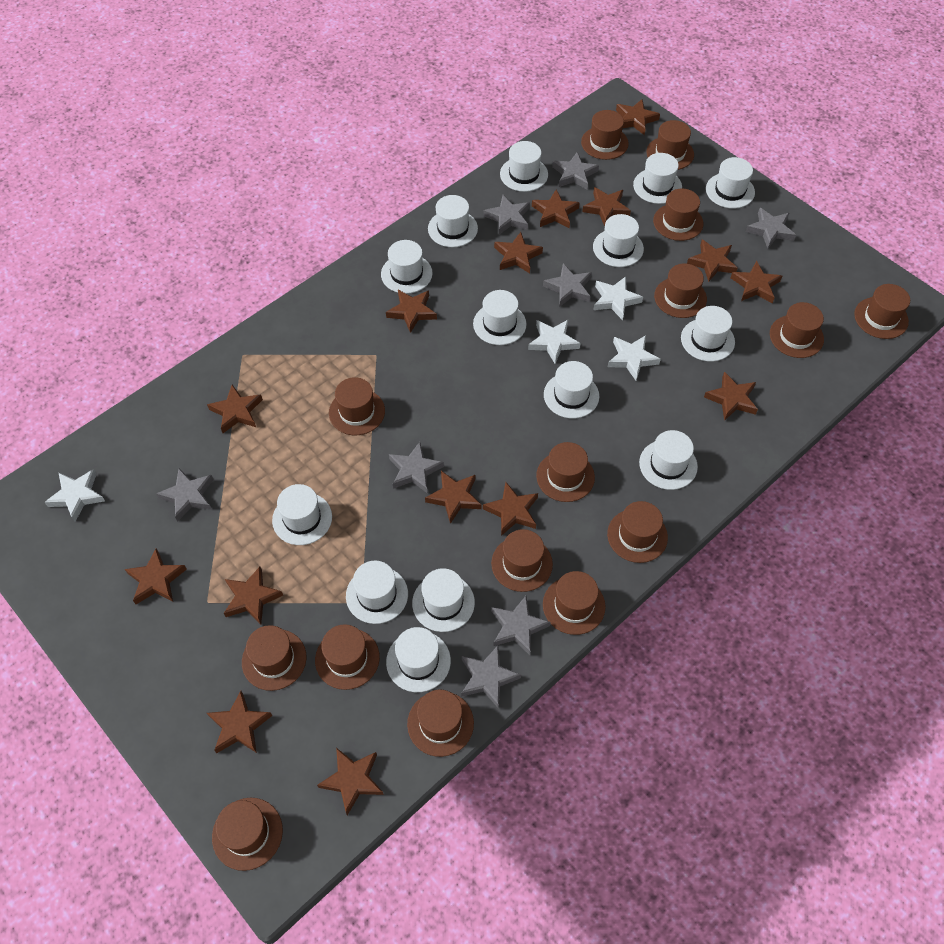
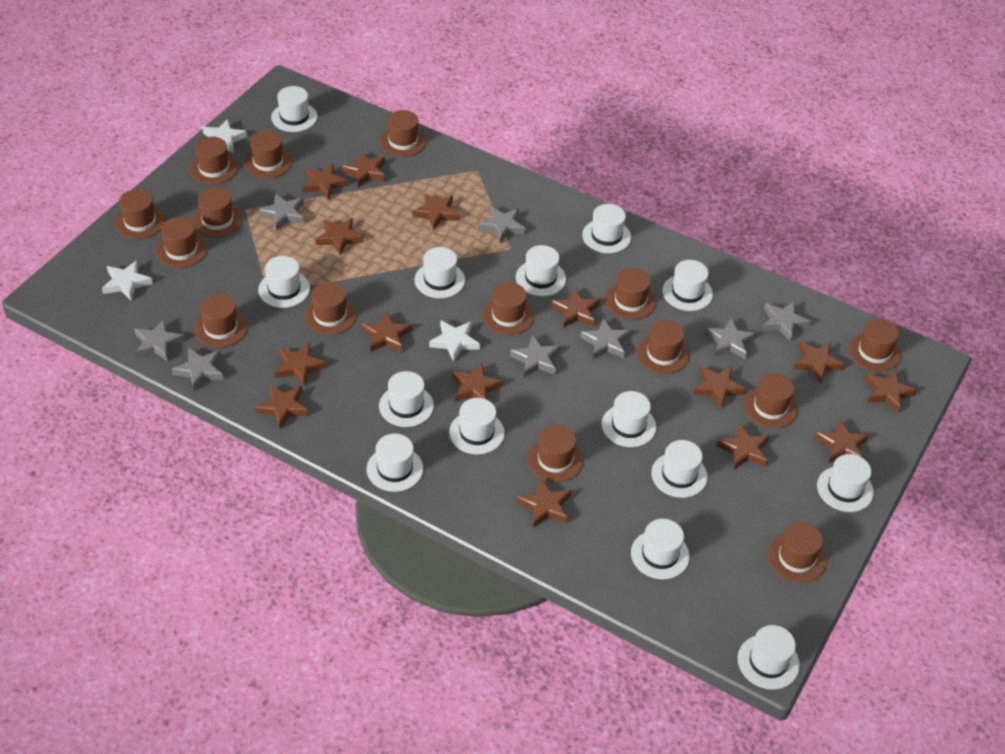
white star: [44,469,105,522] [528,320,581,364] [593,276,643,320] [608,335,661,380] = 4 -> [102,260,153,301] [202,119,247,153] [429,320,480,362] = 3

